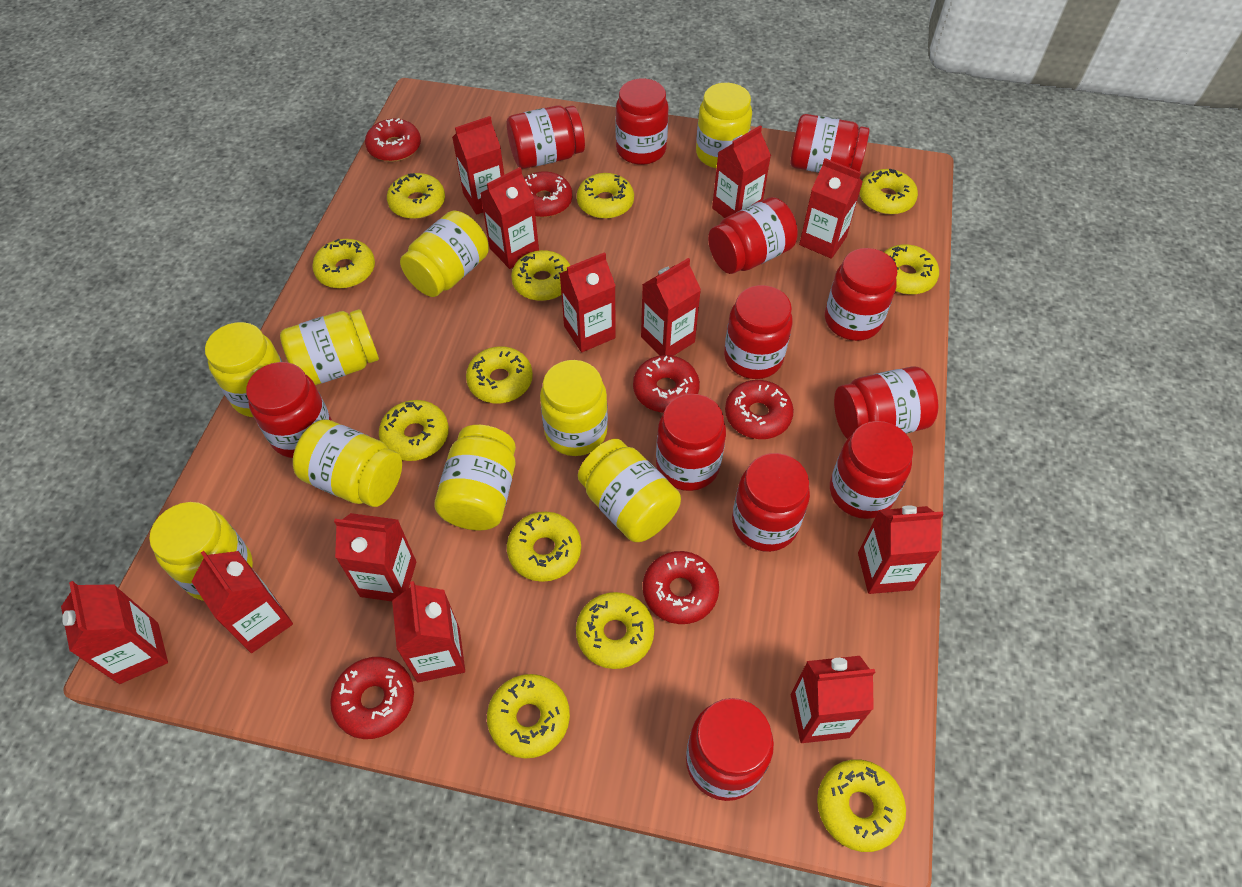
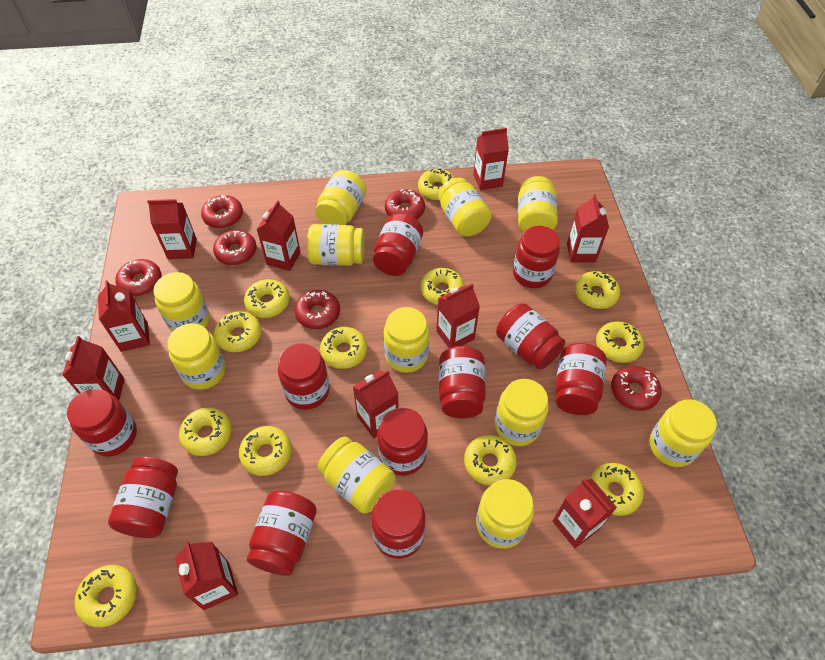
red carton: [61,581,168,684] [191,551,293,653] [334,513,416,601] [392,581,465,682] [452,116,504,215] [480,167,539,269] [559,252,616,352] [641,258,701,356] [712,125,771,218] [791,656,875,743] [799,158,863,259] [858,505,944,594] = 12 -> [62,336,125,400] [98,280,150,352] [147,199,197,259] [175,542,238,610] [256,200,301,271] [353,370,399,438] [436,283,480,348] [473,128,509,190] [553,479,617,548] [567,194,609,263] = 10
red jar: [246,362,332,458] [507,105,585,169] [616,78,668,165] [656,394,726,491] [686,698,774,801] [708,197,798,274] [724,285,793,379] [732,453,810,552] [790,114,870,173] [825,248,897,341] [830,421,913,519] [834,366,938,439] = 12 -> [67,389,137,457] [108,457,178,538] [247,490,317,576] [278,343,330,410] [371,489,426,559] [373,213,423,276] [377,408,428,476] [439,346,486,418] [496,303,565,370] [513,226,560,288] [555,343,607,415] = 11
yellow jar: [149,502,253,601] [205,322,282,417] [280,309,379,385] [293,419,402,507] [400,210,489,297] [434,425,516,531] [540,360,608,456] [578,439,681,542] [696,83,752,168] = 9 -> [153,272,210,332] [167,323,226,390] [307,224,365,266] [315,170,366,225] [317,437,396,514] [384,307,429,373] [438,177,492,237] [476,479,534,549] [495,379,549,446] [518,176,558,232] [649,399,717,467] = 11

